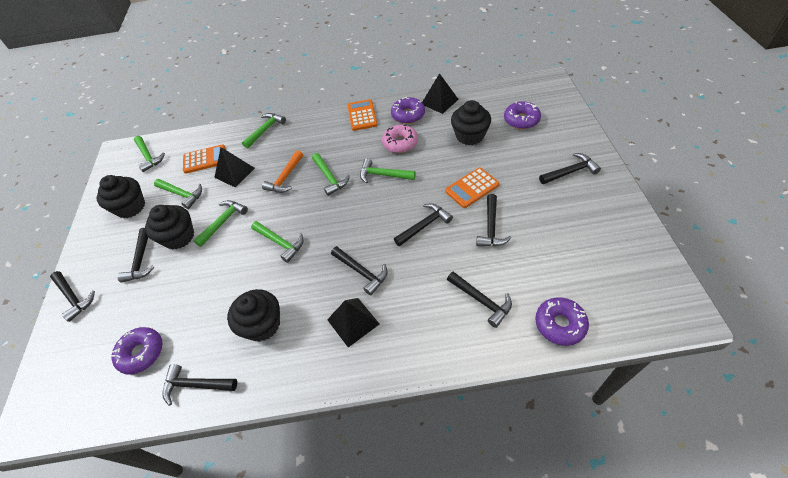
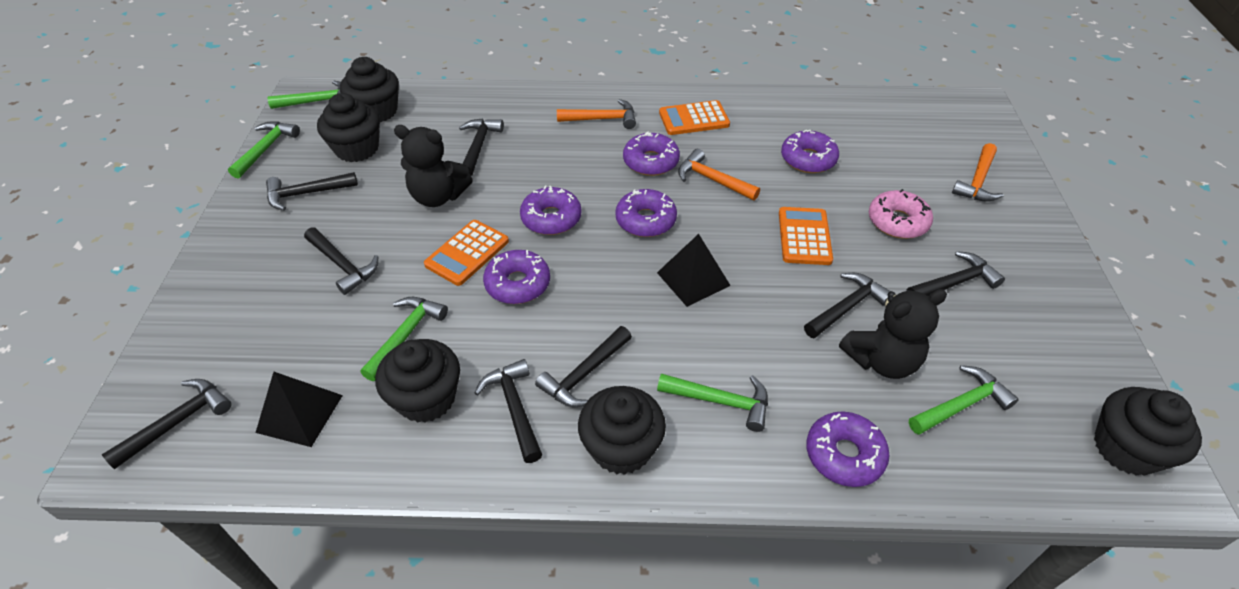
black cupcake: [97,175,145,218] [145,205,194,250] [227,289,280,342] [451,100,491,145] = 4 -> [317,93,380,162] [340,57,399,123] [376,339,460,423] [578,386,666,475] [1094,387,1202,476] = 5
black pyramid: [214,147,255,187] [327,298,379,347] [422,73,459,114] = 3 -> [256,372,343,447] [657,234,731,307] = 2
black teddy bear: none = 0 -> [394,125,473,207] [839,289,947,379] = 2
green hammer: [134,136,165,172] [154,179,202,209] [193,200,248,247] [242,113,286,149] [251,221,304,263] [312,153,350,196] [360,158,416,184] = 7 -> [228,121,300,179] [268,81,341,109] [360,297,448,381] [657,373,768,432] [909,365,1019,435] = 5
orange hammer: [262,150,303,193] = 1 -> [557,99,636,129] [678,149,760,201] [952,143,1004,202] = 3
purple donut: [111,327,162,375] [391,97,425,124] [504,101,541,129] [535,297,589,346] = 4 -> [483,250,550,304] [520,186,581,235] [615,189,677,237] [623,131,680,176] [781,130,839,173] [806,411,889,487] = 6

